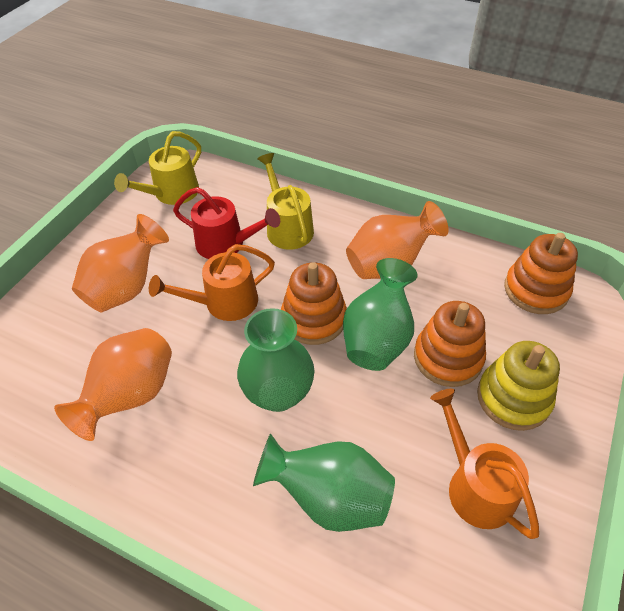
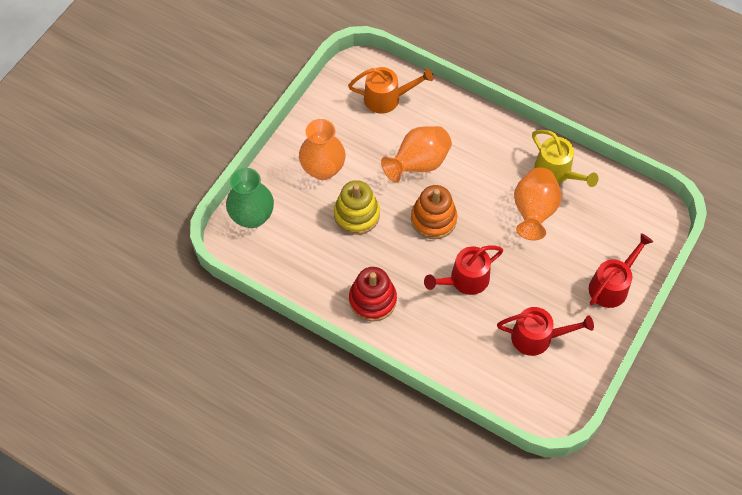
green vase: [237,308,315,412] [253,434,395,532] [343,258,418,371] = 3 -> [226,168,274,228] = 1
orange stacking toy: [281,262,347,345] [414,301,486,387] [504,233,578,314] = 3 -> [411,185,457,239] = 1
orange watering can: [149,244,275,321] [430,389,539,539] = 2 -> [348,67,433,114] = 1
red stacking toy: none = 0 -> [349,267,397,322] = 1
red watering can: [173,187,280,259] = 1 -> [424,246,503,295] [497,307,594,356] [589,233,653,308] = 3
yellow watering can: [114,131,201,205] [257,153,314,250] = 2 -> [532,130,598,187] = 1

